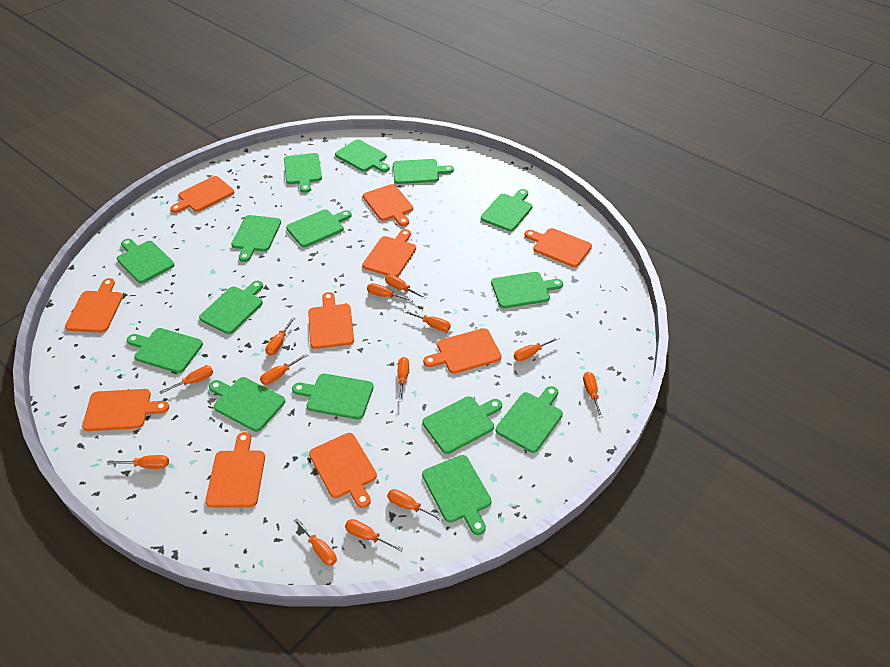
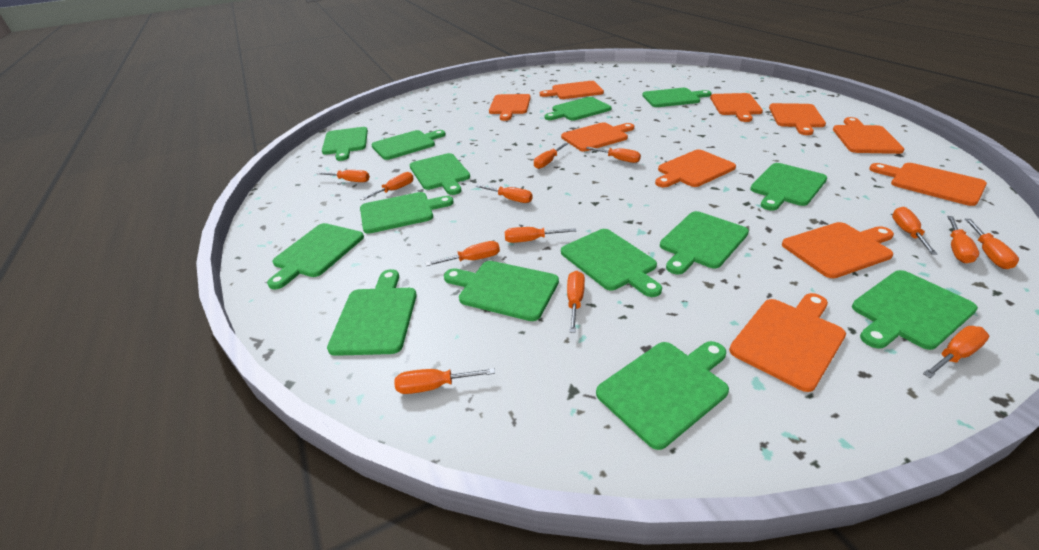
green cutting board: [117,239,175,283] [127,328,203,373] [199,281,263,334] [209,377,285,432] [231,215,281,262] [284,153,322,193] [286,209,352,247] [292,373,374,420] [335,139,390,172] [393,159,454,184] [422,396,502,454] [422,455,492,535] [481,189,532,232] [491,272,563,308] [496,386,563,453] = 15 -> [267,223,364,290] [322,127,368,161] [327,269,417,356] [360,192,453,234] [371,130,446,160] [410,153,470,195] [444,261,559,321] [544,97,611,121] [561,229,662,297] [596,341,729,450] [642,88,711,107] [660,211,749,274] [750,163,827,210] [852,270,978,350] = 14

